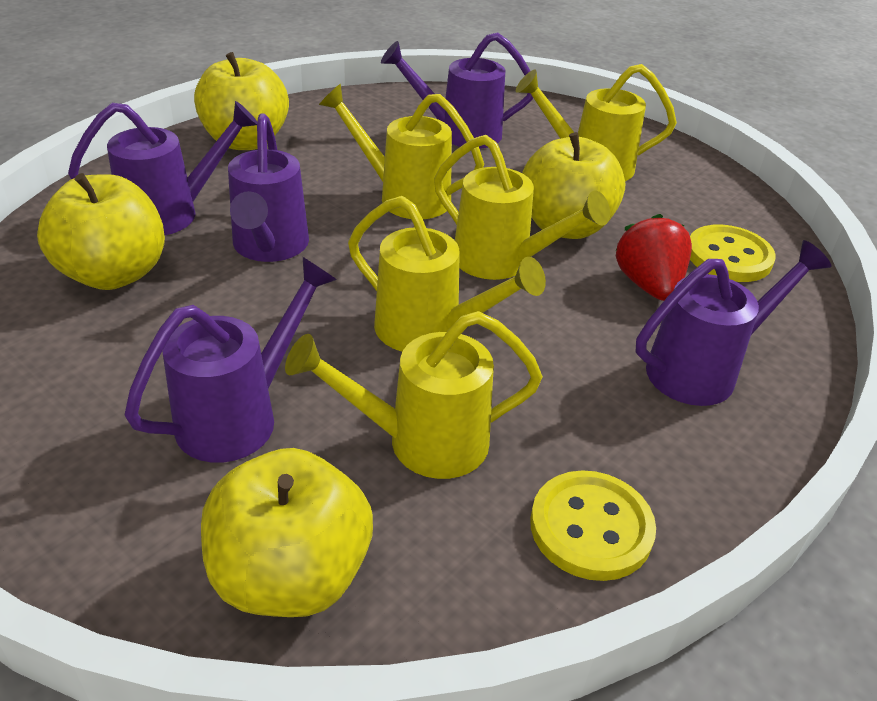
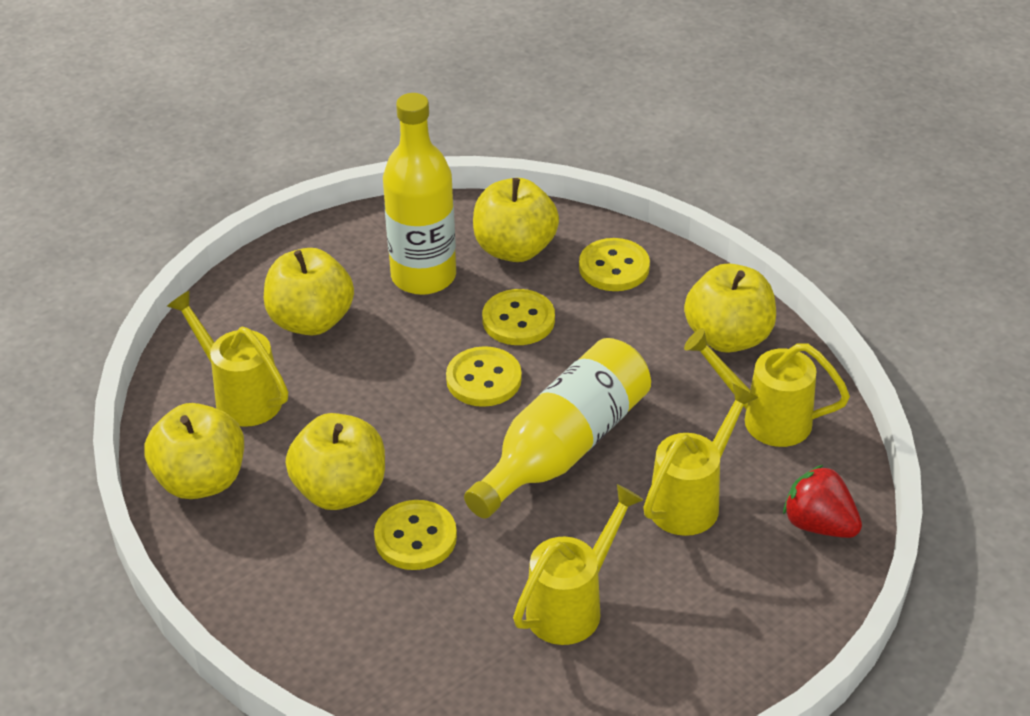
purple watering can: [68,101,257,236] [124,257,337,463] [228,113,309,262] [381,32,533,149] [636,240,832,406] = 5 -> none = 0
yellow apple: [37,173,165,290] [194,52,289,150] [201,448,373,617] [522,132,625,239] = 4 -> [144,403,244,499] [264,248,354,335] [286,413,385,510] [473,178,559,262] [684,263,776,353] = 5
yellow bottle: none = 0 -> [383,93,456,295] [464,338,651,518] = 2
yellow button: [530,470,656,581] [690,224,776,282] = 2 -> [374,500,457,570] [446,346,522,407] [482,289,555,345] [579,238,650,291] = 4
yellow watering can: [285,311,543,479] [319,84,484,219] [348,196,546,352] [434,135,610,280] [516,64,677,181] = 5 -> [167,290,288,427] [513,484,644,645] [643,384,759,536] [684,328,850,447] = 4

